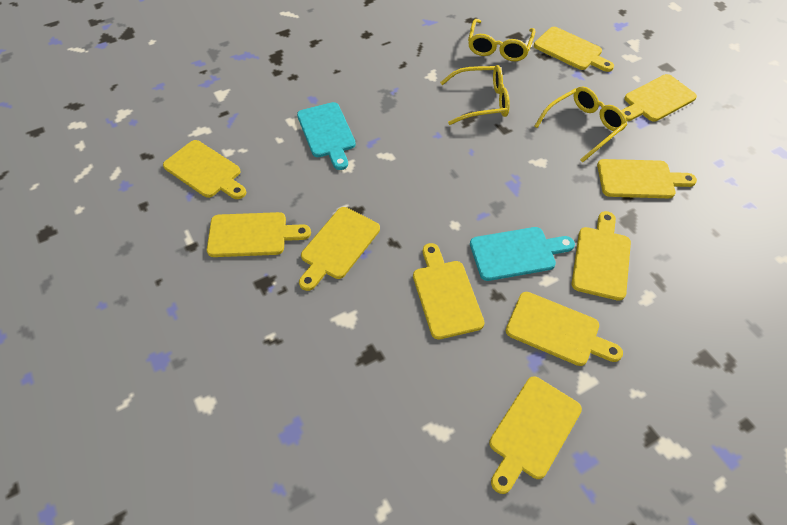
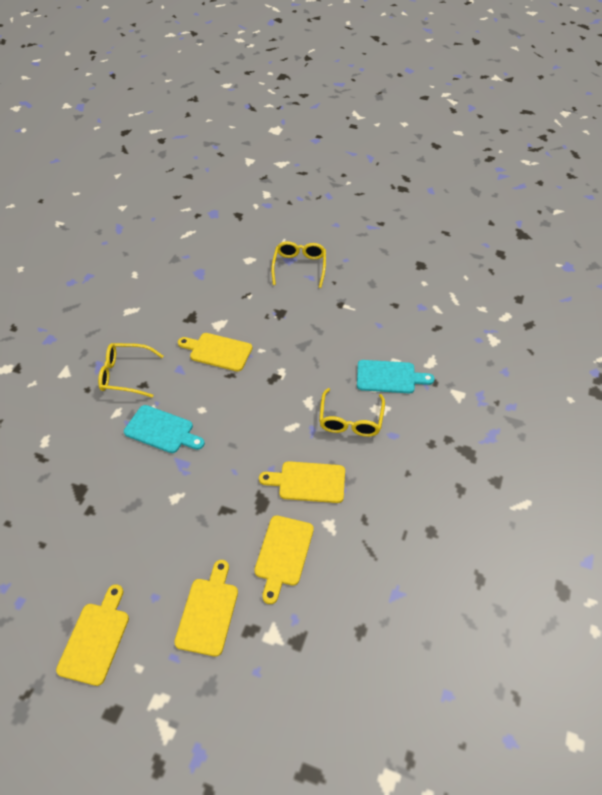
yellow cutting board: [163,140,246,199] [207,212,311,257] [299,207,380,291] [413,243,485,339] [489,376,582,494] [506,292,623,366] [534,27,614,72] [571,211,631,301] [597,159,697,198] [621,74,697,122] = 10 -> [56,584,129,686] [174,560,238,657] [178,333,252,372] [254,515,314,604] [259,461,345,503] = 5

